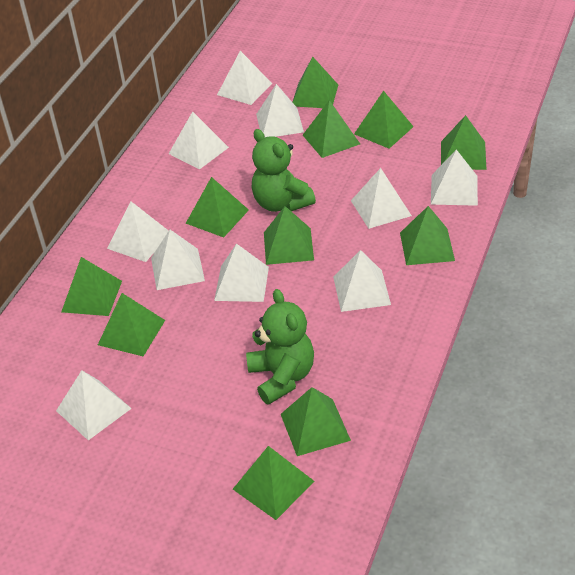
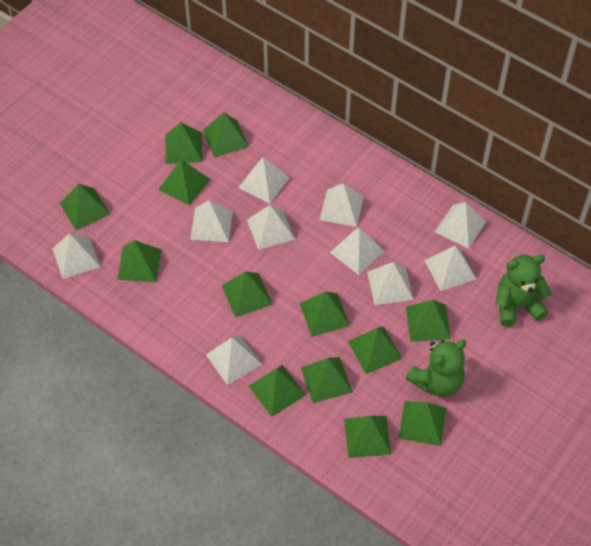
green pyramid: [61,257,122,316] [98,293,165,356] [186,177,249,238] [233,446,314,520] [264,206,314,265] [281,387,351,456] [293,57,338,108] [303,100,360,158] [354,91,414,149] [400,206,455,265] [441,115,487,170] = 11 -> [60,184,111,230] [117,240,162,282] [158,159,210,206] [165,122,203,164] [203,113,249,157] [222,271,273,317] [249,365,306,417] [300,291,350,337] [301,357,353,403] [344,416,391,458] [348,326,402,374] [399,401,446,446] [406,300,451,342] = 13

